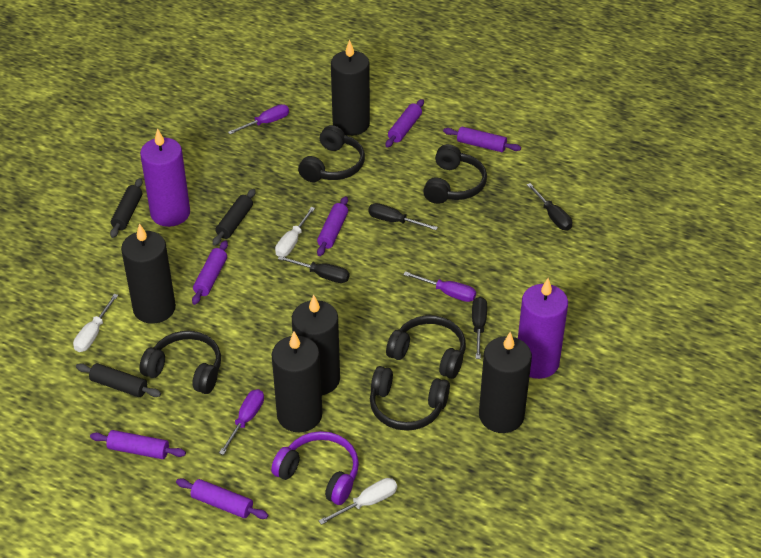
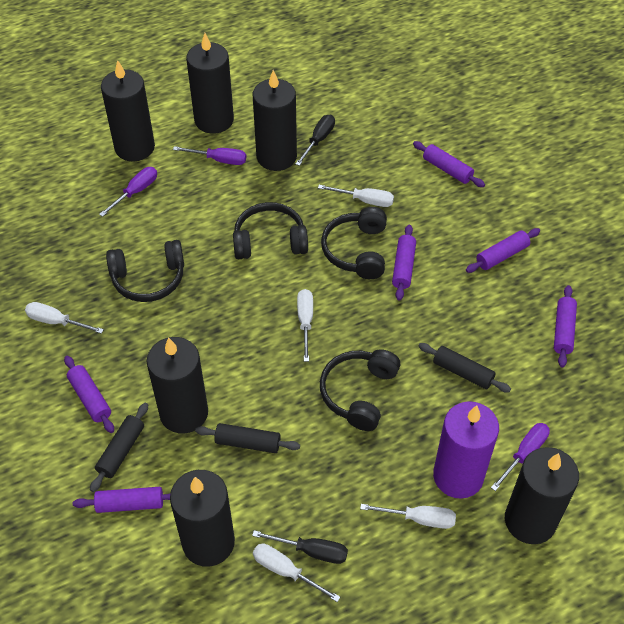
black candle: [121,223,176,324] [272,332,322,432] [292,295,340,395] [331,40,370,136] [479,332,532,433] = 5 -> [101,60,155,161] [147,337,208,433] [170,470,235,567] [186,33,234,134] [253,70,297,171] [505,447,579,544] = 6
black headphones: [139,331,221,394] [298,125,365,182] [370,366,450,431] [386,315,466,379] [423,144,487,204] = 5 -> [106,240,184,302] [233,202,308,259] [320,349,400,431] [321,207,387,279] = 4
black screwdriver: [278,256,350,283] [368,203,438,230] [472,297,487,359] [527,183,572,231] = 4 -> [252,530,348,564] [296,115,335,166] = 2
purple candle: [140,128,190,227] [518,278,568,379] = 2 -> [433,401,499,499] = 1
purple headphones: [271,431,359,505] = 1 -> none = 0
white screwdriver: [73,294,118,352] [275,207,315,257] [319,478,397,525] = 3 -> [25,302,104,334] [253,544,340,602] [297,289,313,362] [318,185,394,207] [360,504,456,529] = 5

